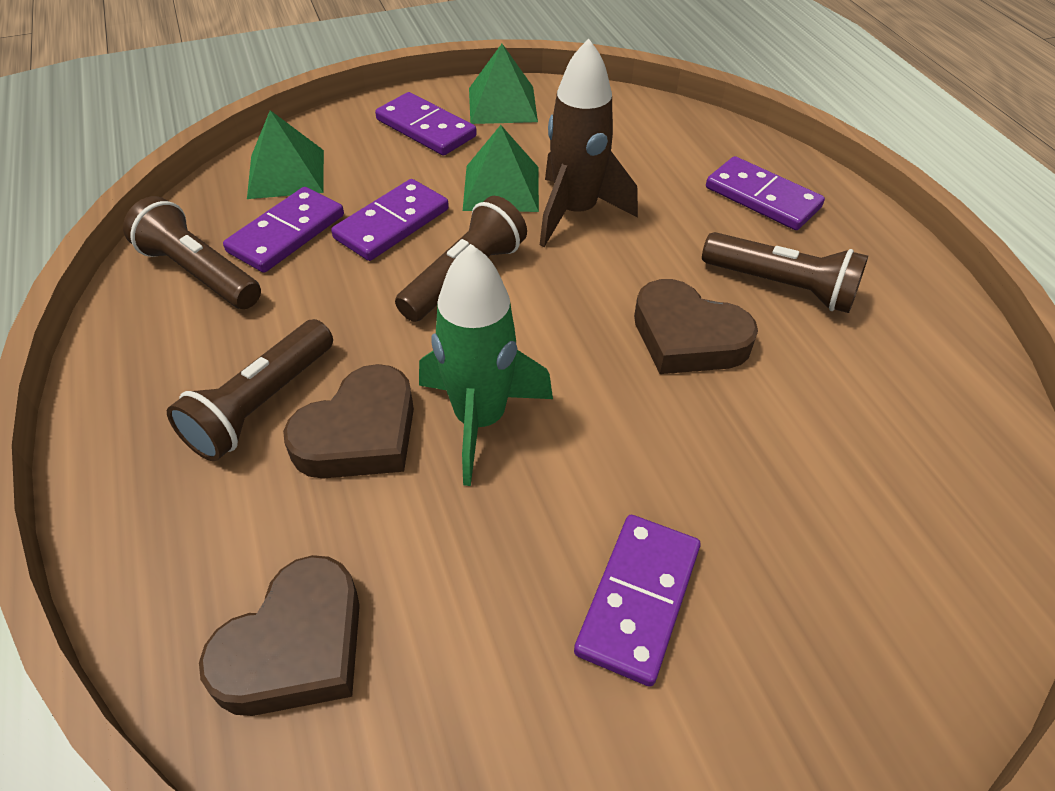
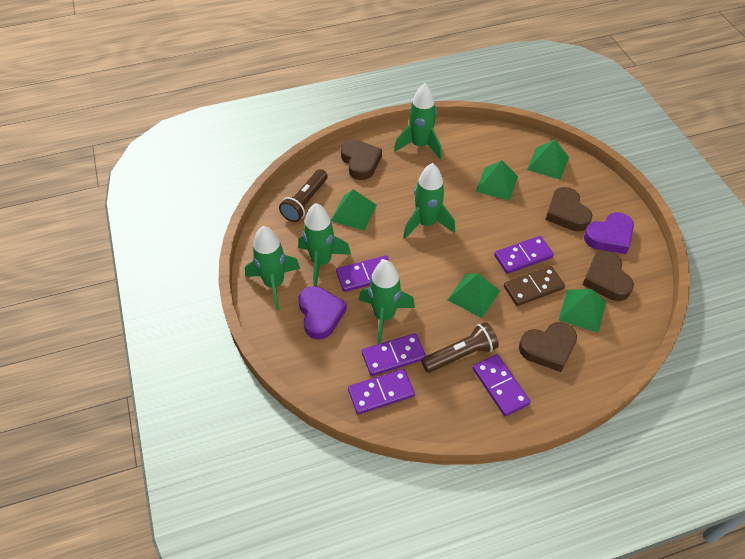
brown domino: none = 0 -> [504,266,565,306] = 1
brown flashlight: [123,196,261,309] [167,319,333,461] [395,196,527,322] [702,232,868,313] = 4 -> [279,169,328,222] [421,322,499,373] = 2
brown heart: [199,555,360,716] [283,364,414,478] [634,279,758,374] = 3 -> [341,139,382,180] [519,322,577,372] [545,187,592,231] [582,251,634,301] = 4
brown rocket: [540,38,638,247] = 1 -> none = 0
green pyramid: [247,110,324,199] [463,125,539,212] [469,44,538,124] = 3 -> [331,189,377,231] [448,273,500,318] [476,160,518,201] [527,139,569,180] [559,289,606,333] = 5
green rocket: [419,244,553,486] = 1 -> [245,226,300,310] [298,203,351,286] [359,260,415,344] [394,83,442,160] [403,163,455,239] = 5
purple heart: none = 0 -> [298,286,347,340] [584,212,634,254] = 2

